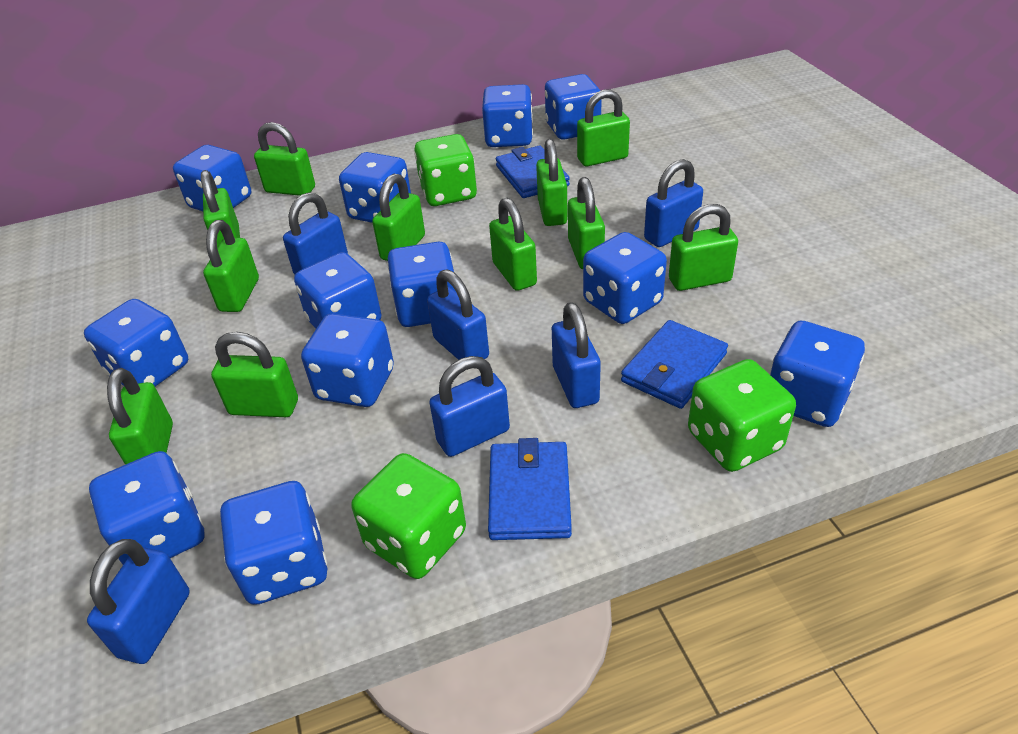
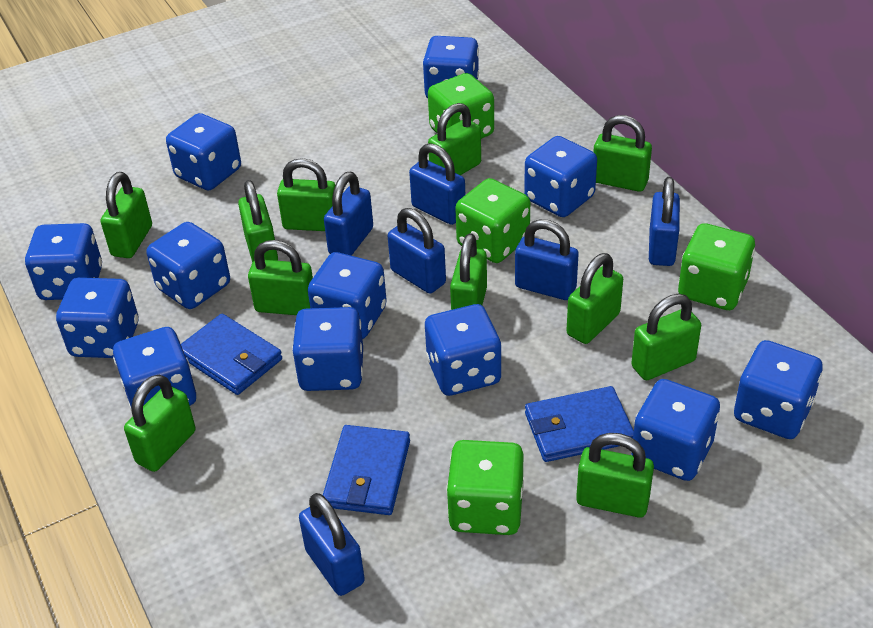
green dice: [351,453,466,579] [414,134,477,206] [688,359,796,472] = 3 -> [428,73,494,139] [446,440,524,535] [455,178,530,263] [678,223,755,310] = 4

